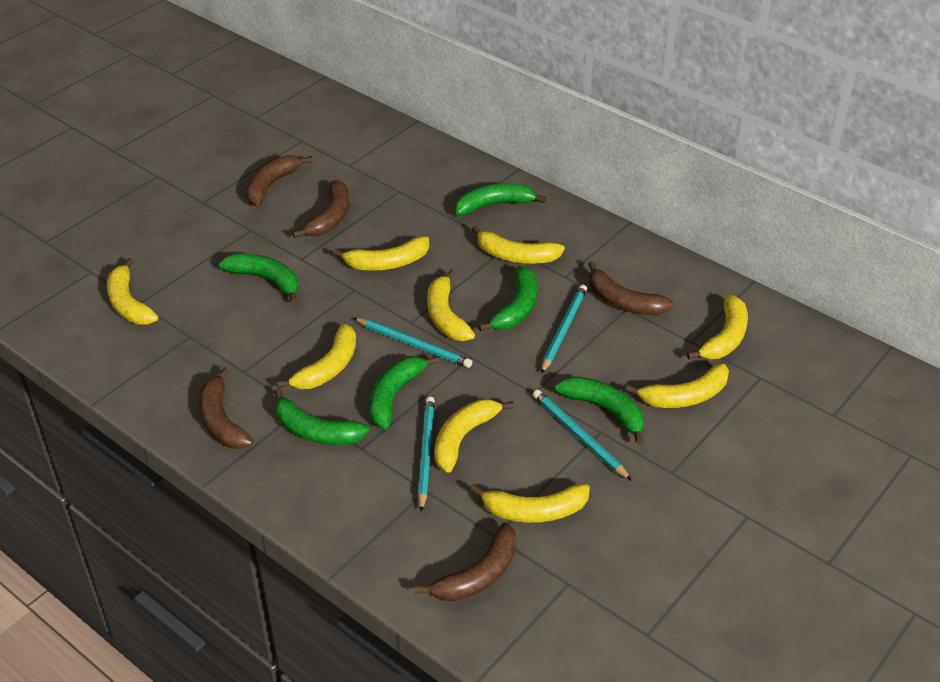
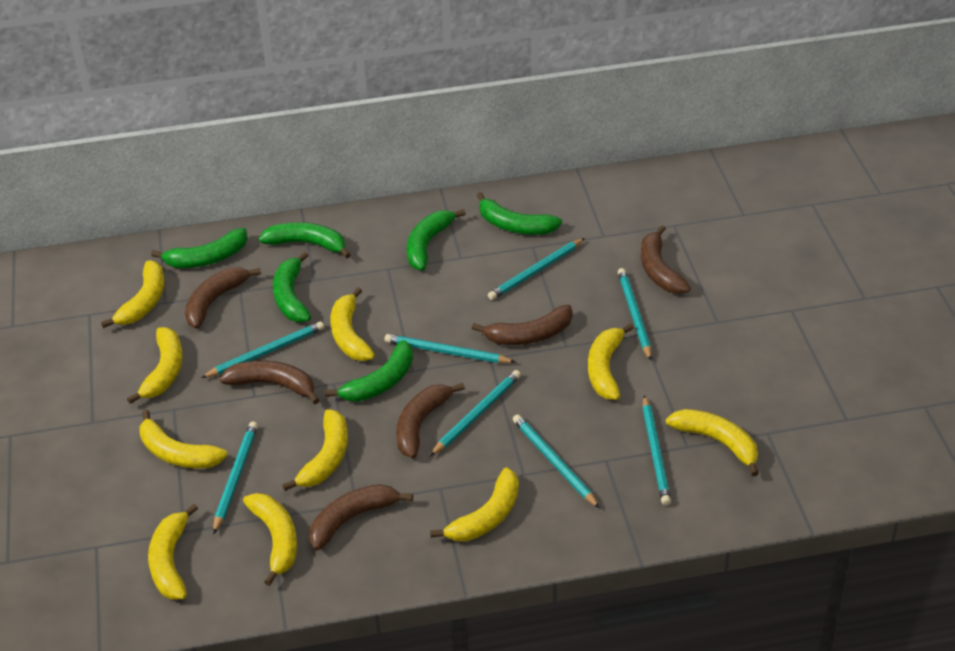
brown banana: [199,367,254,449] [246,155,313,206] [292,180,349,238] [414,522,517,602] [588,261,674,315] = 5 -> [185,267,261,329] [219,360,319,404] [309,484,413,551] [396,383,465,458] [472,305,573,345] [641,225,691,294] = 6
turquoise pencil: [354,318,472,368] [418,397,435,512] [533,389,632,481] [541,284,587,374] = 4 -> [201,321,324,378] [213,421,258,534] [384,334,516,363] [430,370,521,456] [488,238,585,300] [513,414,600,508] [618,268,652,361] [642,395,671,506] = 8
yellow banana: [107,258,159,325] [276,323,356,389] [332,236,429,271] [427,269,475,341] [434,399,514,473] [471,484,590,523] [472,225,565,264] [625,363,729,408] [687,295,748,359] = 9 -> [101,260,165,328] [127,327,183,404] [140,410,227,469] [148,504,198,600] [243,493,297,586] [282,409,348,491] [331,287,375,361] [430,467,519,542] [588,323,634,400] [666,409,759,476] = 10

